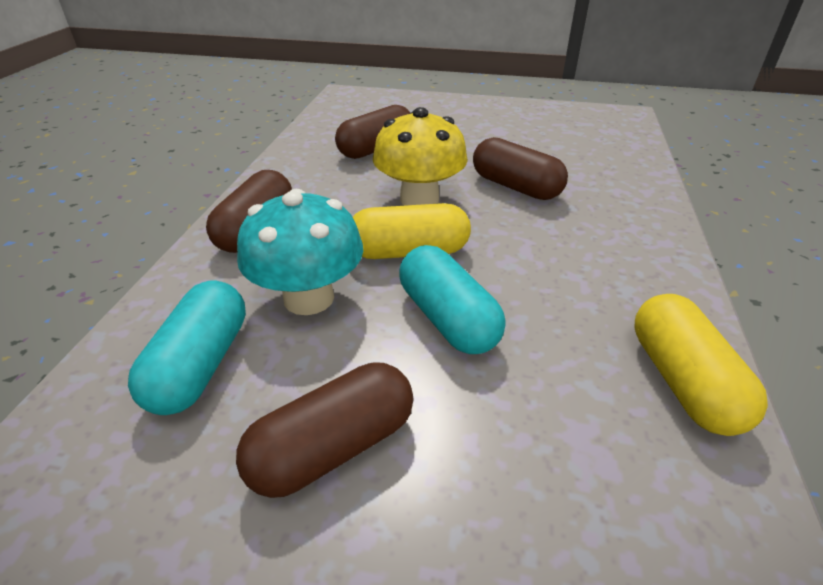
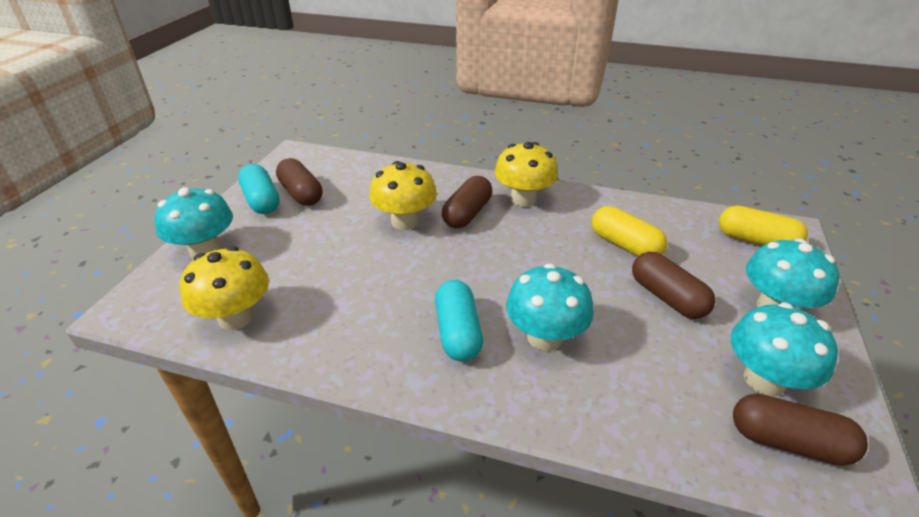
turquoise mushroom: [237,189,363,315] = 1 -> [155,187,233,258] [506,263,594,351] [731,302,838,396] [746,239,839,308] = 4
yellow mushroom: [373,107,468,206] = 1 -> [180,246,269,330] [370,161,437,230] [494,142,558,207] = 3

